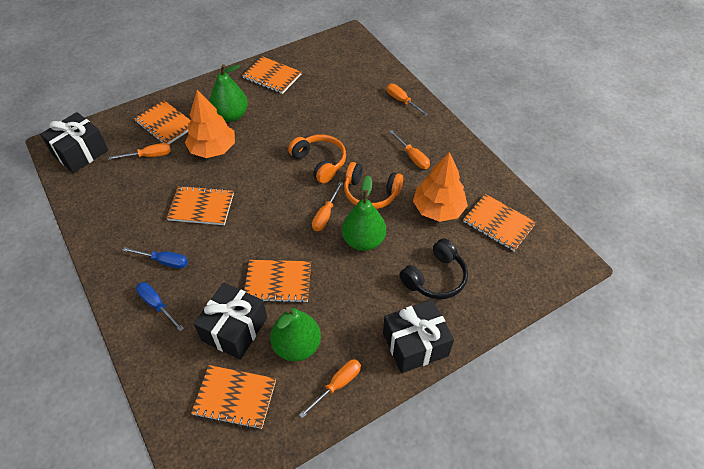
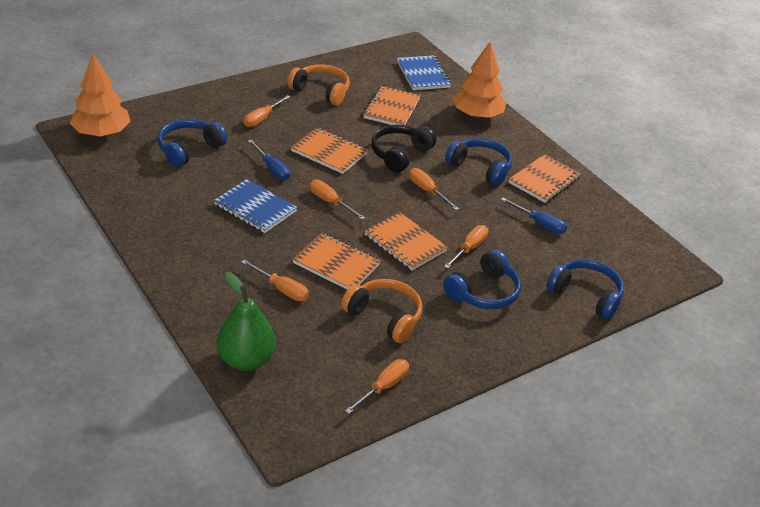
black gift: [40,112,109,173] [194,282,267,360] [383,299,454,373] = 3 -> none = 0
blue headphones: none = 0 -> [158,119,227,167] [443,249,521,309] [445,138,513,186] [547,259,624,319] = 4
blue notebook: none = 0 -> [214,179,297,233] [397,55,451,90] = 2
green pear: [209,64,248,122] [270,307,321,362] [342,175,386,251] = 3 -> [217,272,276,371] = 1
orange notebook: [134,100,191,144] [166,186,234,225] [191,365,276,429] [242,56,301,94] [244,260,311,303] [463,194,536,251] = 6 -> [291,127,368,174] [293,233,381,290] [363,86,421,125] [365,212,448,271] [509,154,581,203] = 5
orange screwdriver: [109,143,171,160] [299,359,361,418] [312,182,343,231] [387,84,429,116] [389,130,430,169] = 5 -> [241,260,309,301] [244,95,291,127] [309,180,365,220] [345,359,409,414] [409,168,459,210] [444,225,488,269] = 6

